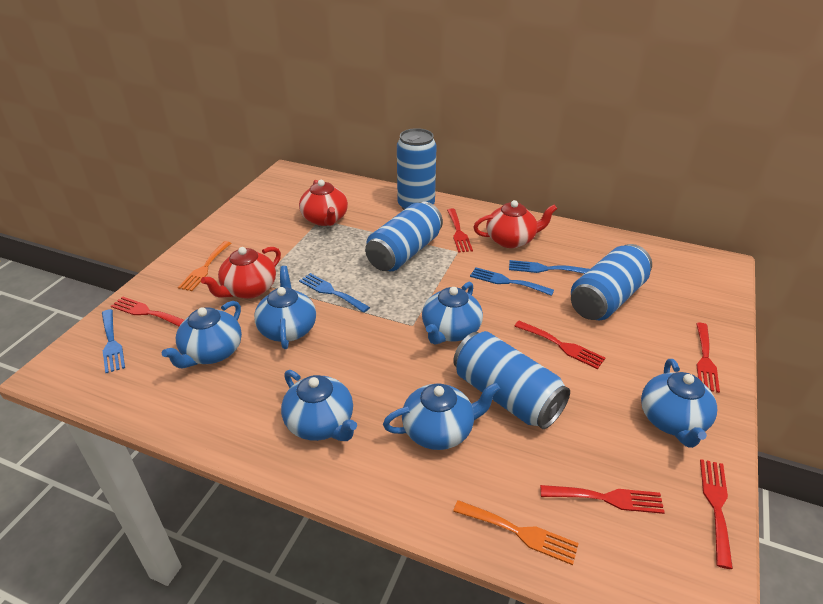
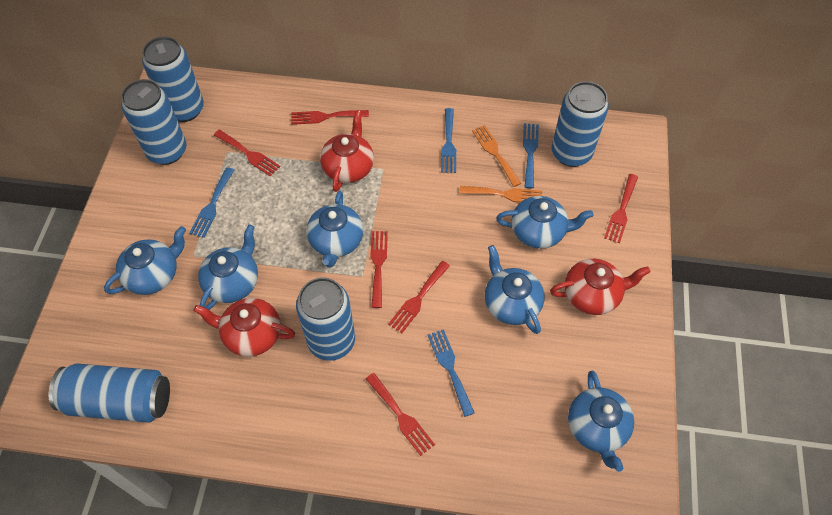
blue can: [365,201,443,271] [397,128,437,210] [453,331,570,429] [571,244,652,320] = 4 -> [49,363,170,423] [121,79,186,165] [142,36,204,122] [296,278,355,361] [552,81,609,167] = 5

